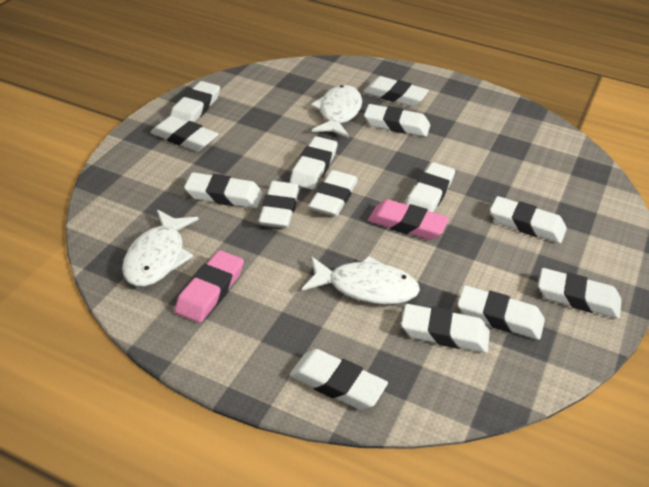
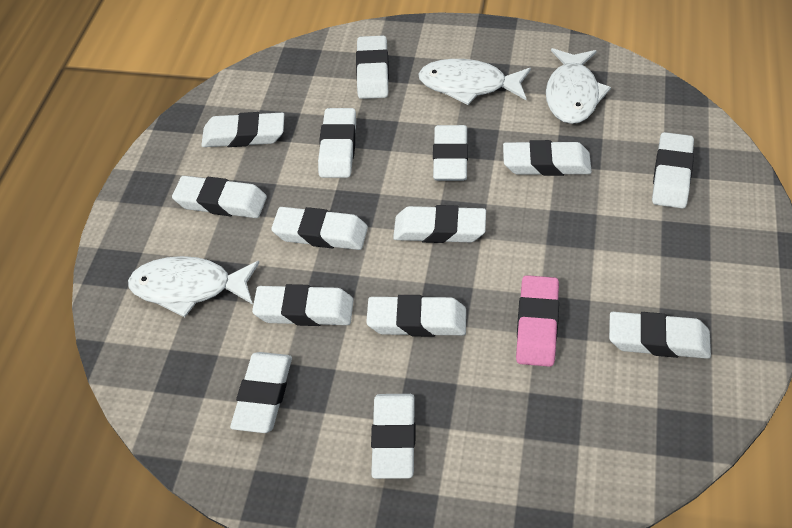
pink eraser: [174,250,244,323] [368,199,449,240] = 2 -> [516,275,559,367] = 1

